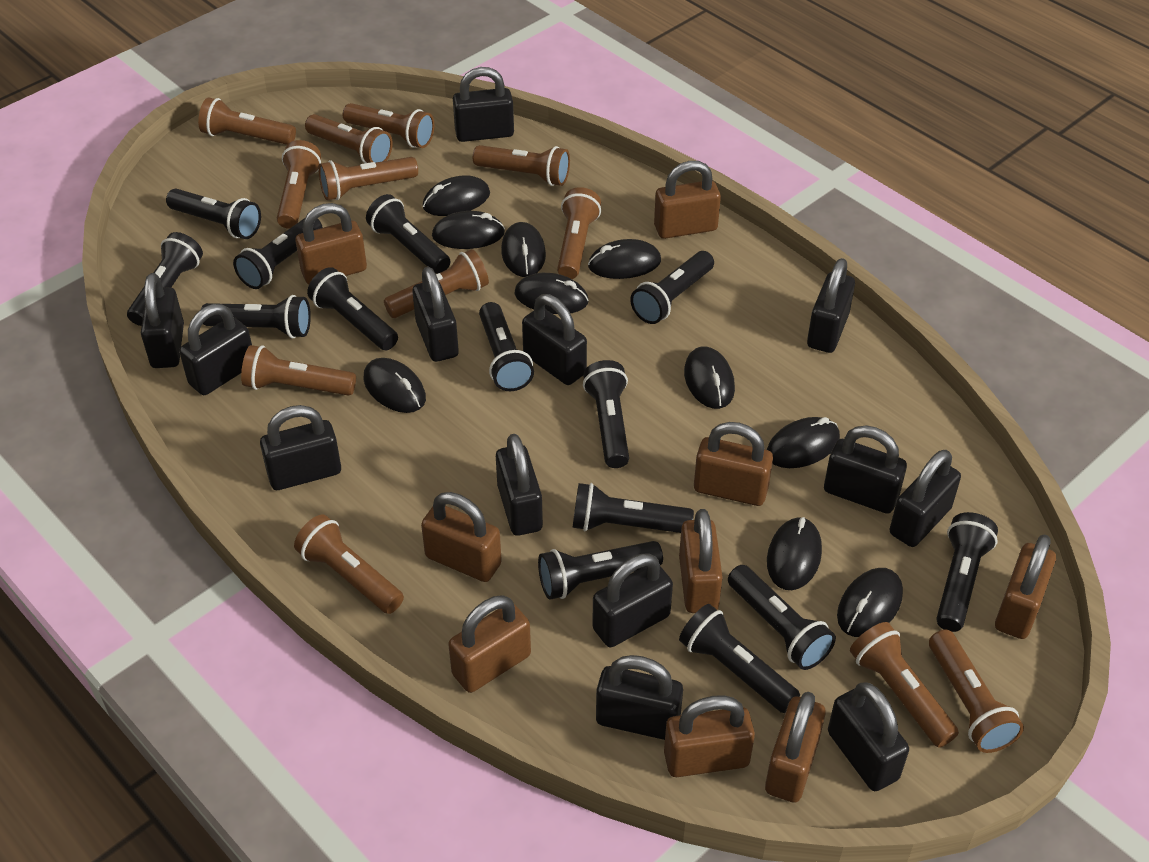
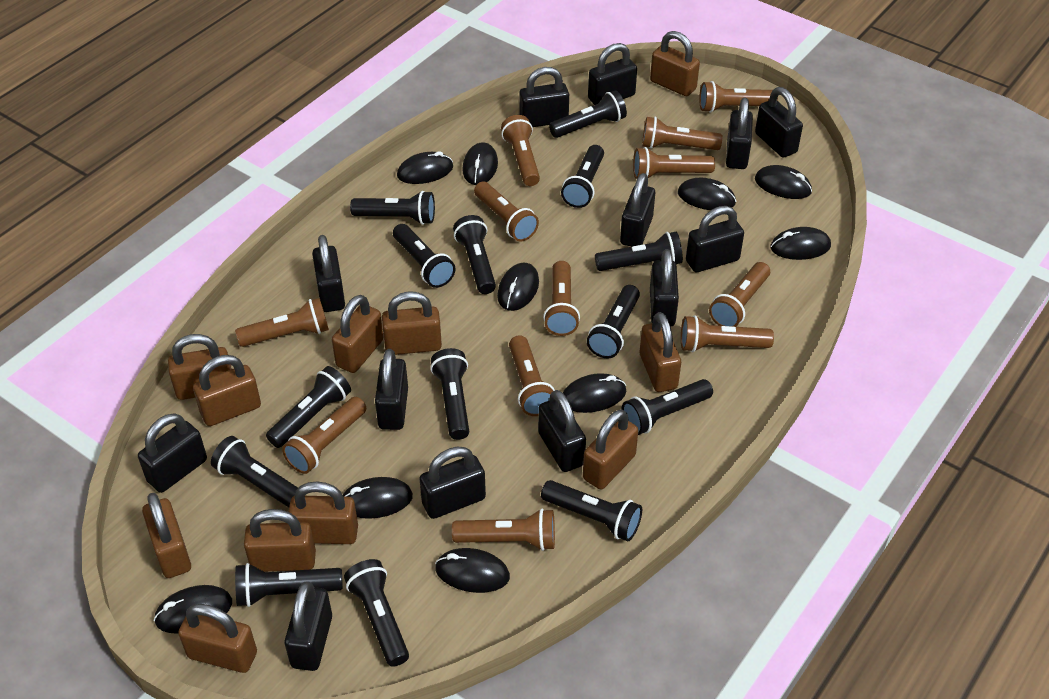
brown padlock: [295,203,367,285] [421,492,502,582] [448,595,531,693] [654,161,721,239] [664,695,755,777] [679,509,723,613] [694,422,773,506] [765,692,826,803] [995,534,1056,639] = 9 -> [142,493,191,578] [168,334,232,400] [178,604,257,673] [193,355,261,426] [244,509,316,572] [289,482,358,544] [332,295,384,373] [382,291,442,355] [583,409,638,489] [640,312,681,392] [650,31,700,96] = 11

